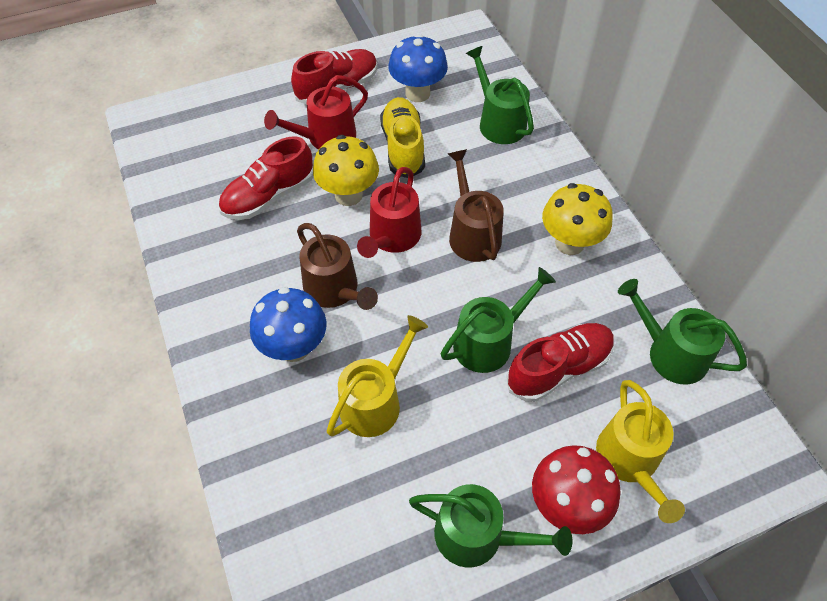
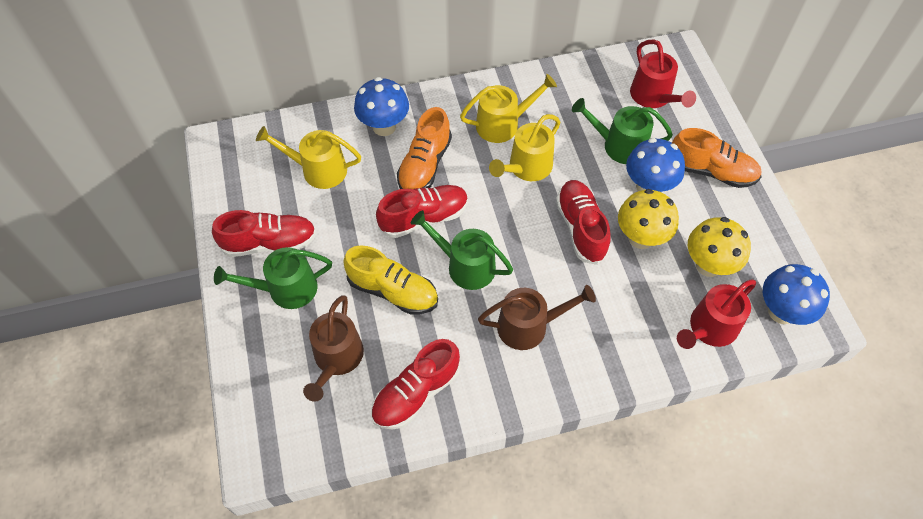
blue mushroom: [250,287,327,362] [388,34,448,102] = 2 -> [354,77,409,136] [626,138,685,192] [763,264,830,325] = 3
green watering can: [409,484,572,567] [441,267,556,373] [466,46,534,144] [618,279,747,385] = 4 -> [214,247,332,309] [411,210,513,290] [572,98,673,164] = 3
orange shoe: none = 0 -> [397,107,452,189] [672,128,762,188] = 2
red mushroom: [532,445,621,534] = 1 -> none = 0
red shoe: [219,136,313,220] [291,49,378,105] [506,323,615,402] = 3 -> [212,210,316,257] [371,339,461,429] [376,185,468,238] [556,180,610,265] = 4
yellow watering can: [327,315,428,437] [596,380,685,523] = 2 -> [256,126,361,189] [460,74,557,143] [489,114,560,181] = 3

